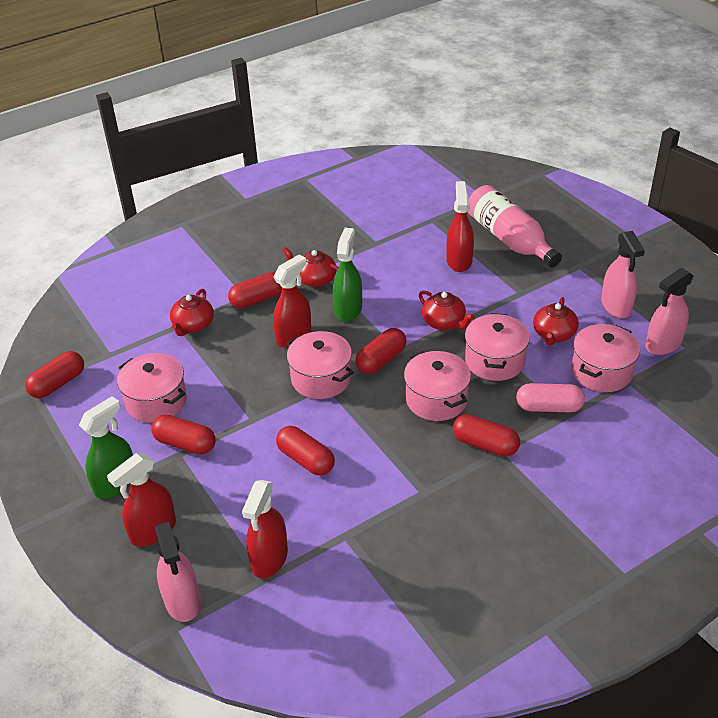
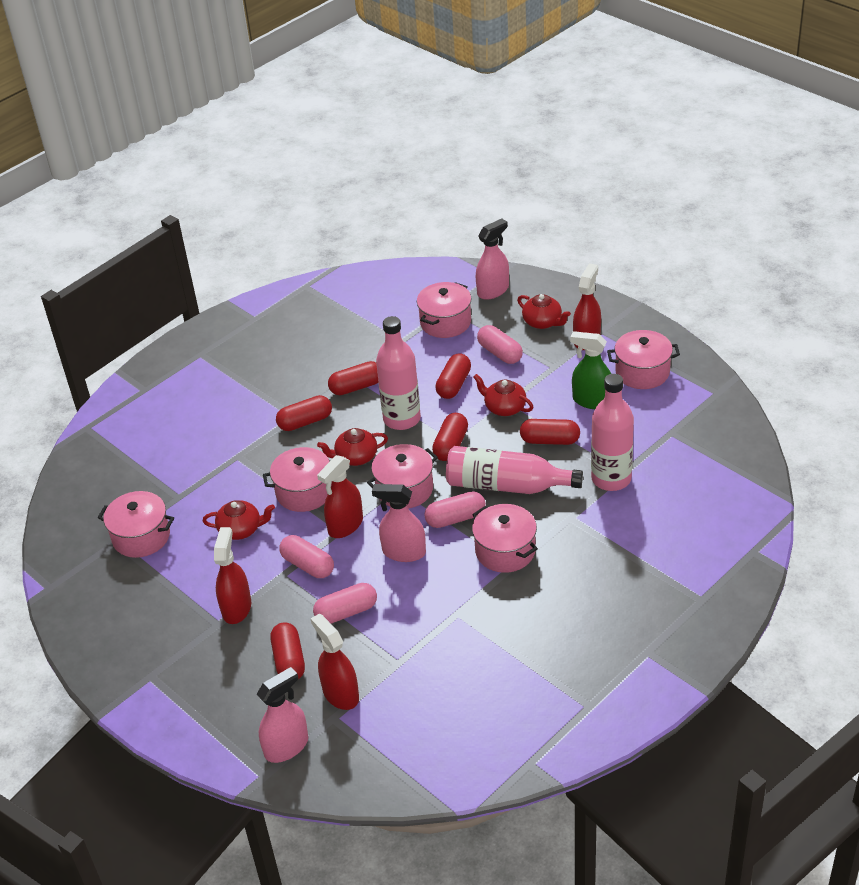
green spray bottle: [79,396,133,499] [333,228,362,322] = 2 -> [570,331,611,409] = 1
pink bottle: [468,185,562,267] = 1 -> [376,316,421,430] [446,446,583,494] [591,374,634,491] = 3
pink capsule: [516,383,585,412] = 1 -> [279,535,334,578] [313,583,377,624] [424,491,486,528] [477,325,523,364] = 4
pink pot: [117,353,187,423] [287,331,354,399] [404,351,471,421] [465,313,530,381] [572,324,640,392] = 5 -> [98,491,174,558] [263,447,332,512] [367,444,438,509] [417,282,471,338] [472,504,538,573] [607,330,680,389] = 6

